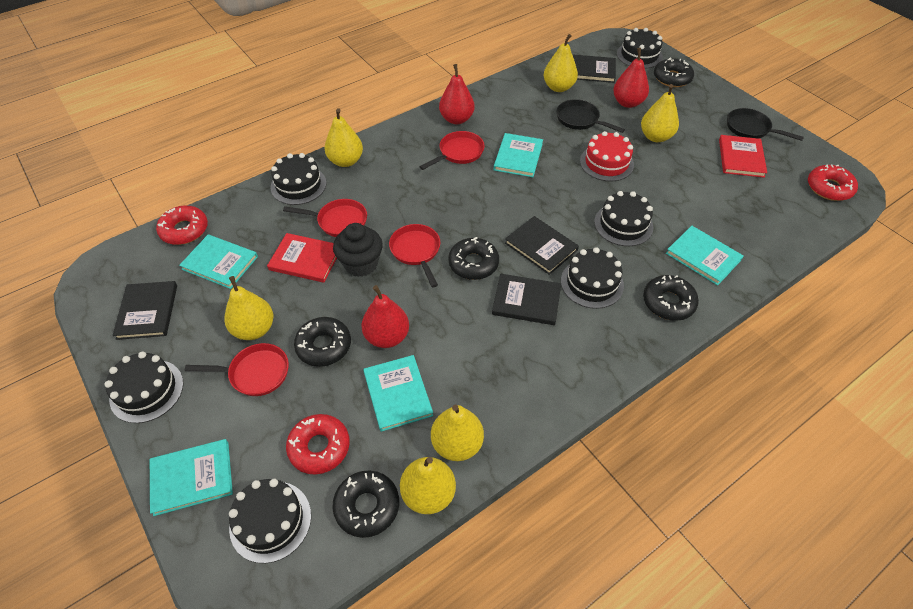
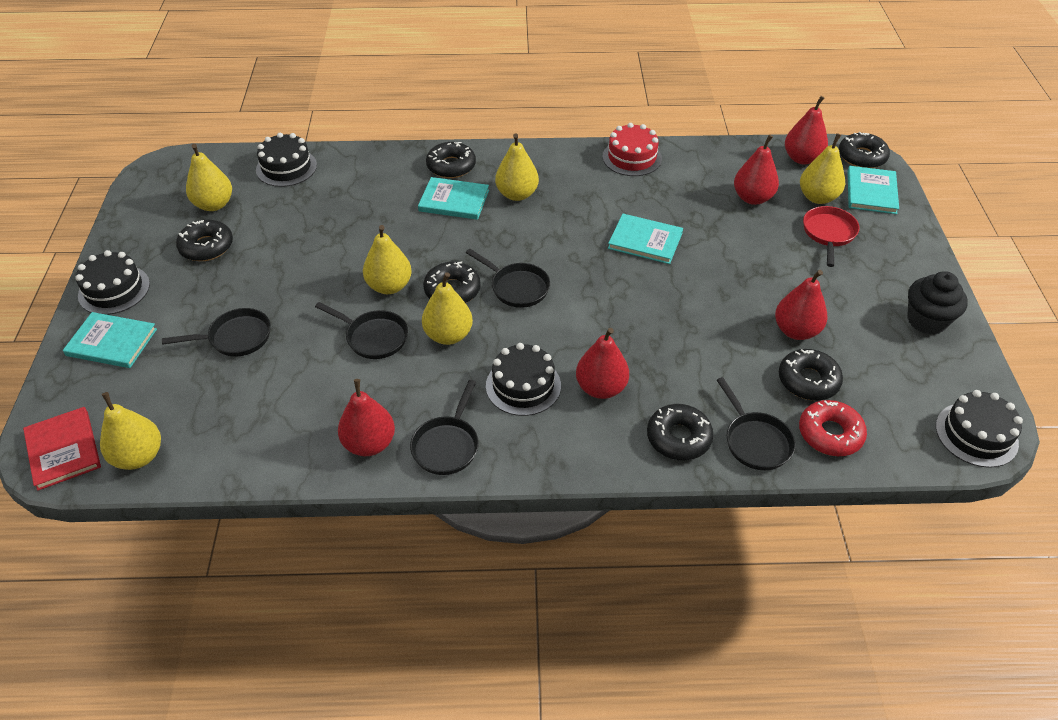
black book: [113,281,177,340] [492,274,561,325] [505,216,579,275] [572,54,616,83] = 4 -> none = 0
black cake: [104,351,183,423] [229,479,311,563] [270,153,326,205] [561,247,624,309] [594,191,653,246] [617,28,663,69] = 6 -> [75,250,150,315] [256,133,317,187] [486,343,561,416] [936,390,1023,468] = 4
black donut: [294,317,351,367] [332,470,399,538] [448,237,499,280] [643,275,699,321] [654,58,694,87] = 5 -> [176,220,233,261] [423,262,481,303] [426,142,476,178] [647,404,714,460] [779,349,843,401] [839,132,890,168] = 6
black pan: [556,99,625,133] [727,108,804,141] = 2 -> [162,308,271,357] [315,302,408,359] [410,380,479,475] [466,249,550,308] [717,377,796,470] = 5
red book: [267,233,337,283] [719,135,767,178] = 2 -> [23,407,101,491] = 1
red donut: [156,206,208,245] [286,414,350,474] [808,164,858,201] = 3 -> [799,400,867,456] = 1
red pan: [185,343,289,396] [283,199,367,237] [389,224,440,288] [419,131,485,170] = 4 -> [803,206,860,267] = 1
red pear: [362,285,409,348] [439,64,475,124] [613,48,649,108] = 3 -> [338,379,395,456] [576,328,629,399] [734,134,779,205] [775,270,828,340] [785,96,828,164] = 5
turquoise book: [150,439,233,516] [179,234,258,289] [363,355,433,432] [494,133,543,177] [666,226,743,285] = 5 -> [63,312,157,368] [418,177,489,220] [608,214,683,264] [847,166,899,214] = 4

